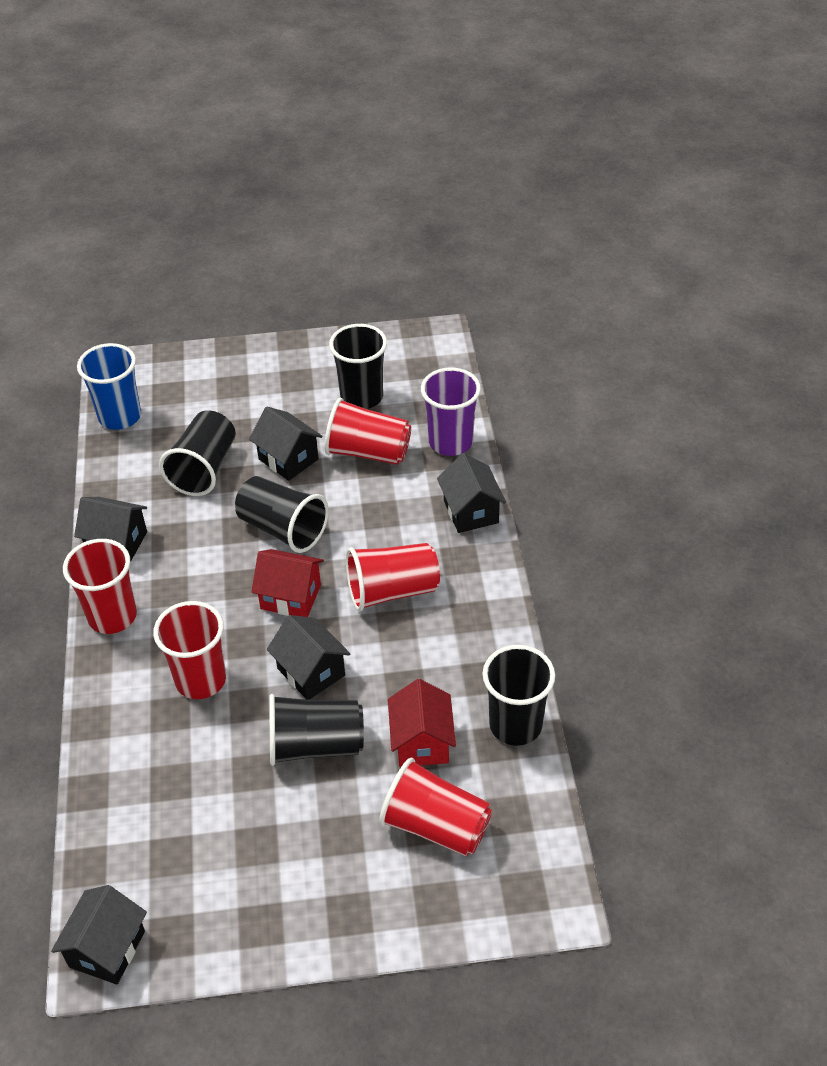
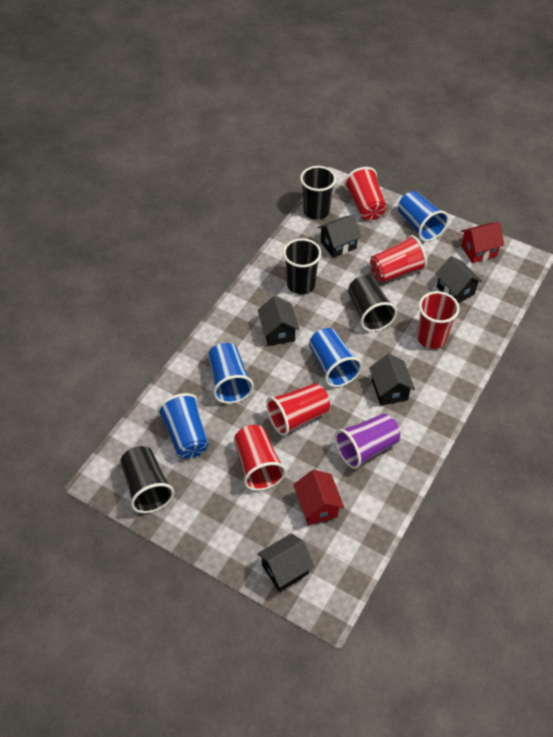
black cup: [159,410,236,496] [235,476,329,553] [269,694,364,766] [329,324,387,409] [483,645,555,746] = 5 -> [120,446,174,513] [283,238,322,294] [300,166,336,220] [348,275,397,332] = 4
blue cup: [77,343,141,430] = 1 -> [157,393,209,459] [208,343,254,404] [309,328,362,387] [398,191,449,242] = 4

